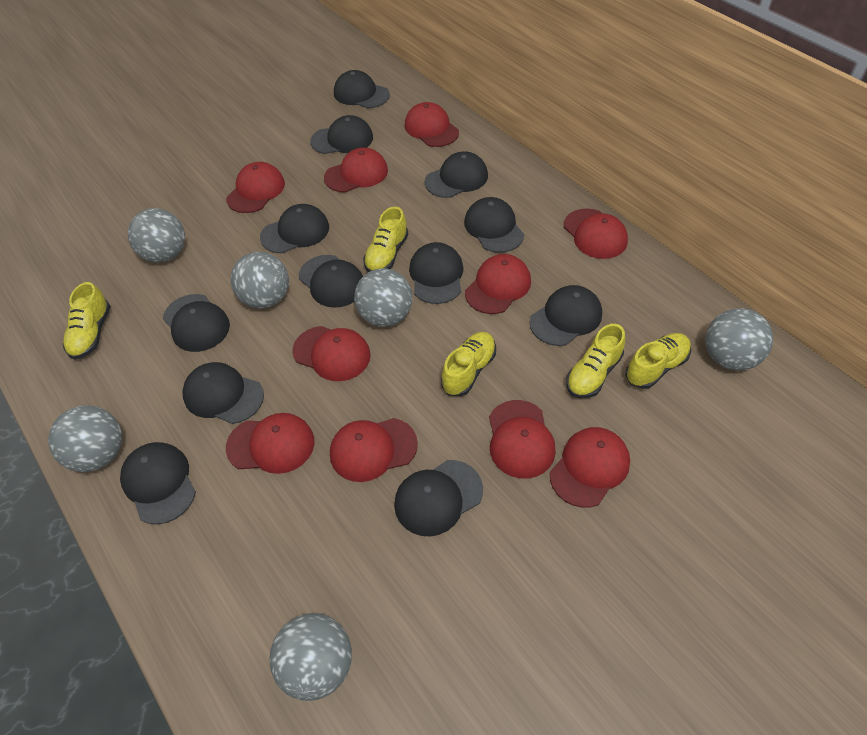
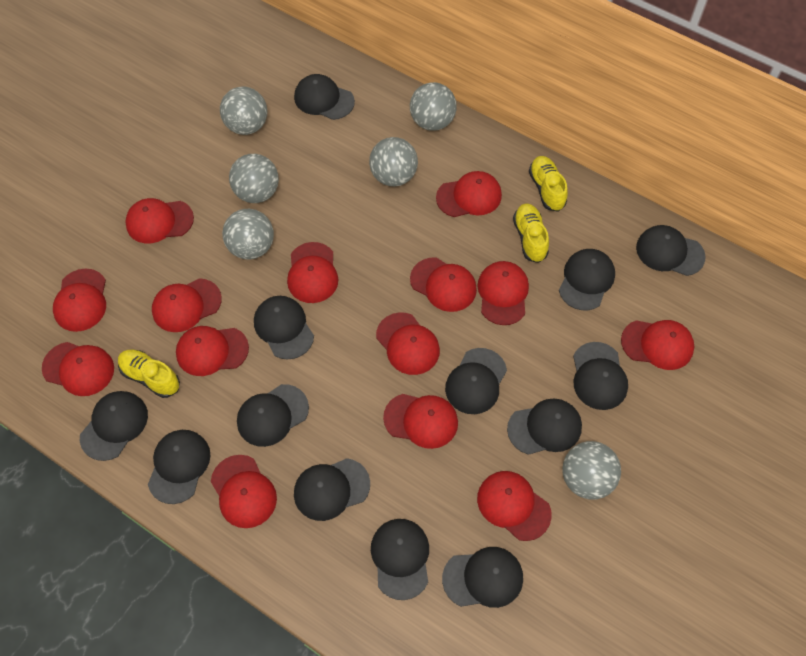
black cap: [120,442,196,525] [163,294,230,352] [182,362,264,424] [260,204,329,253] [299,255,363,308] [310,115,373,154] [334,70,390,108] [394,460,483,537] [409,242,463,304] [425,151,488,198] [464,197,524,253] [530,285,602,346] = 12 -> [80,391,148,461] [148,430,210,504] [237,384,309,447] [254,296,314,360] [294,74,355,120] [294,458,370,521] [371,519,429,600] [442,547,523,608] [445,348,507,414] [507,399,582,455] [559,249,615,310] [573,342,628,410] [636,225,706,276] = 13
red cap: [226,162,285,213] [226,413,315,474] [292,326,371,381] [324,148,388,192] [330,418,418,482] [405,102,459,147] [465,254,531,314] [489,400,556,479] [550,427,630,508] [564,209,628,259] = 10 -> [42,342,114,396] [53,268,106,332] [125,198,194,243] [152,278,222,332] [176,326,249,376] [211,455,277,528] [287,242,338,303] [376,312,440,375] [383,394,458,449] [410,258,477,312] [436,171,502,217] [477,261,529,325] [477,471,552,541] [621,320,694,370] = 14
yellow shoe: [63,282,111,360] [363,207,408,272] [441,332,496,396] [566,324,626,398] [625,333,691,389] = 5 -> [118,350,180,398] [513,203,549,263] [529,156,568,212] = 3

